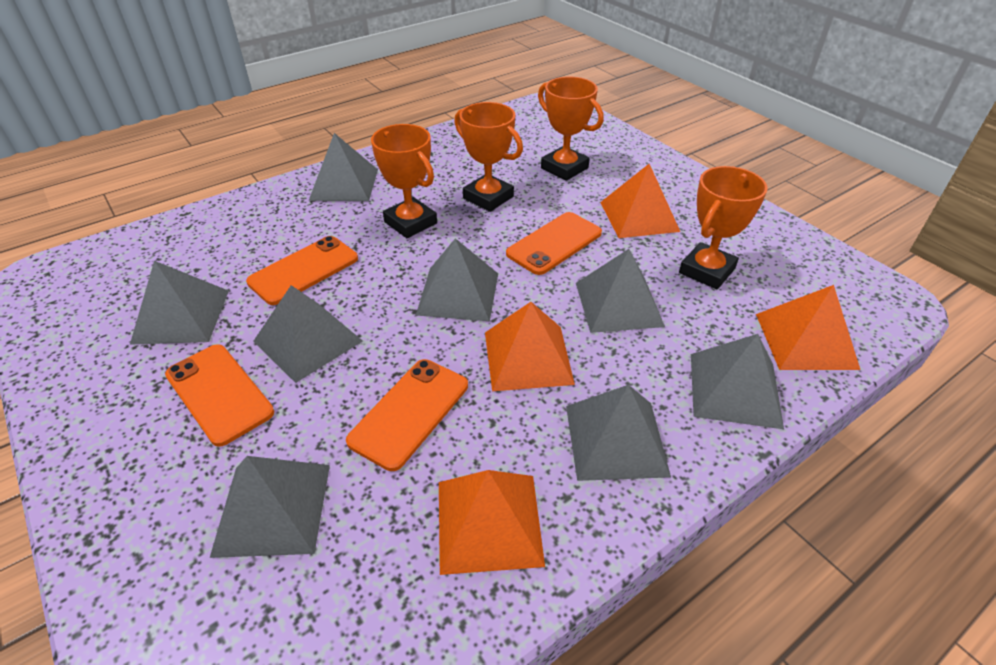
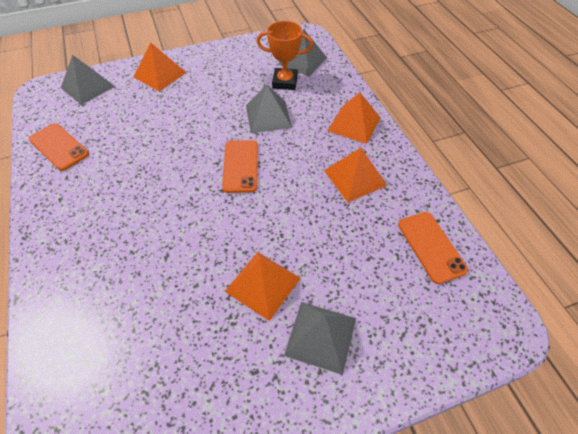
grey pyramid: [130,261,229,345] [210,456,330,558] [253,285,363,383] [309,133,378,201] [416,238,498,321] [566,385,671,481] [576,249,665,333] [691,334,784,429] = 8 -> [61,55,115,105] [246,85,292,133] [278,29,327,76] [284,302,356,375] = 4
orange phone: [165,344,274,447] [246,236,358,305] [346,359,468,471] [506,212,602,275] = 4 -> [29,123,89,171] [222,140,258,193] [398,212,468,284] = 3
orange trophy: [371,124,437,238] [454,102,523,212] [538,77,604,181] [679,166,768,289] = 4 -> [257,21,313,90] = 1

